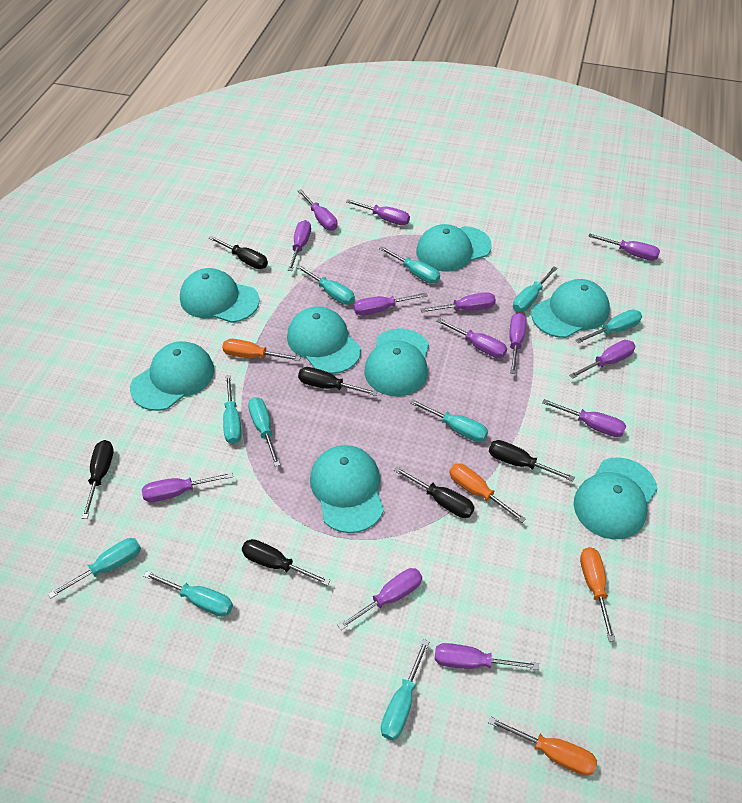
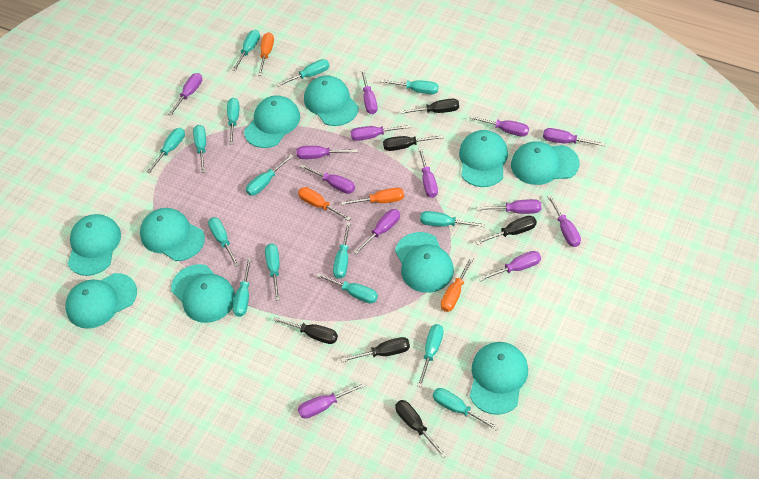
turquoise cap: [130,341,214,411] [180,268,259,323] [287,306,361,374] [310,445,384,533] [364,328,429,396] [416,224,492,271] [531,279,610,338] [574,457,658,539] = 8 -> [65,273,137,329] [68,214,121,276] [140,208,205,261] [171,264,235,323] [244,95,300,148] [304,76,359,126] [395,232,454,293] [459,130,508,187] [470,342,528,415] [511,141,580,185] = 10
turquoise screwdriver: [48,538,141,599] [144,571,233,617] [223,375,242,444] [248,397,280,467] [296,265,355,305] [379,246,440,284] [381,639,430,740] [410,399,488,442] [513,266,558,312] [575,310,642,343] = 10 -> [146,128,185,173] [193,125,206,173] [208,217,239,267] [227,98,240,145] [232,30,260,71] [233,258,252,317] [246,154,294,196] [265,243,280,301] [276,59,329,87] [316,273,378,304] [333,222,351,279] [381,79,438,94] [417,324,443,387] [420,211,485,227] [433,388,498,431] = 15

